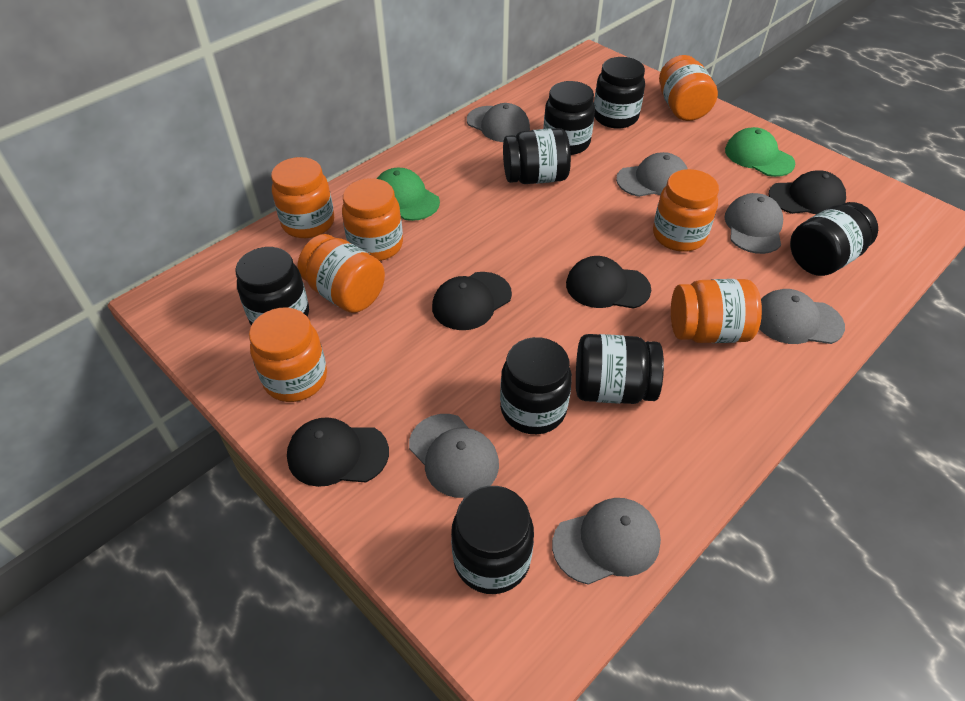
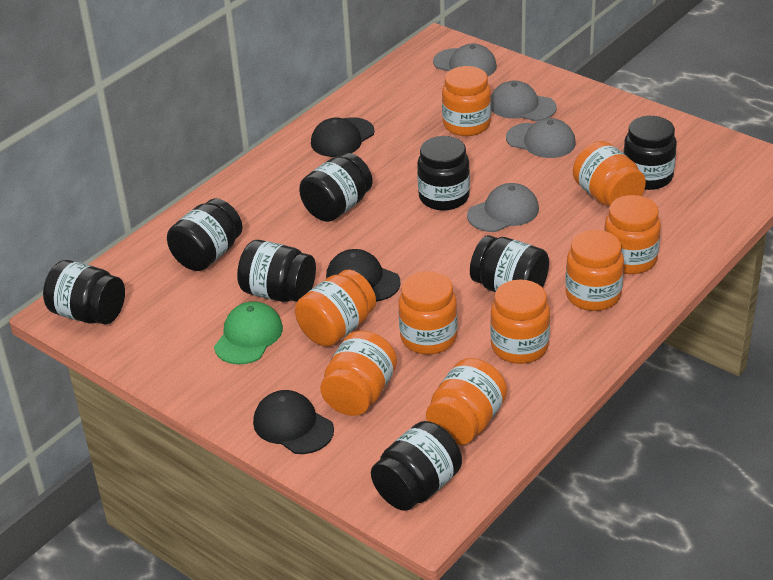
black cap: [287,417,389,487] [432,272,512,330] [566,256,651,309] [769,171,846,214] = 4 -> [253,390,334,454] [311,117,375,157] [326,249,401,302] = 3
green cap: [377,168,440,221] [725,127,795,177] = 2 -> [214,301,283,365] = 1
grey cap: [409,414,499,498] [467,103,530,142] [552,498,661,585] [616,152,688,197] [724,193,783,254] [759,289,845,344] = 6 -> [433,43,497,76] [467,183,539,232] [491,80,557,121] [506,118,576,158] = 4
orange jar: [249,308,327,402] [271,157,334,238] [298,234,385,313] [342,178,403,261] [653,169,719,252] [659,55,718,121] [671,279,762,343] = 7 -> [295,269,376,347] [320,331,397,416] [399,271,457,355] [426,358,507,445] [442,66,491,136] [490,280,550,364] [565,230,624,311] [573,141,646,206] [604,195,661,274] = 9

